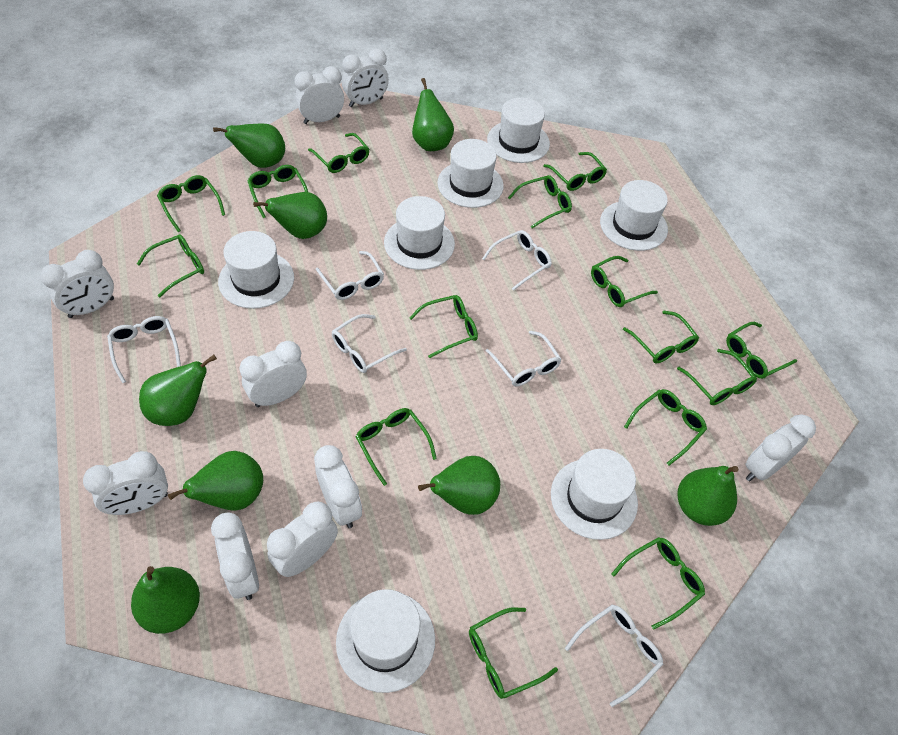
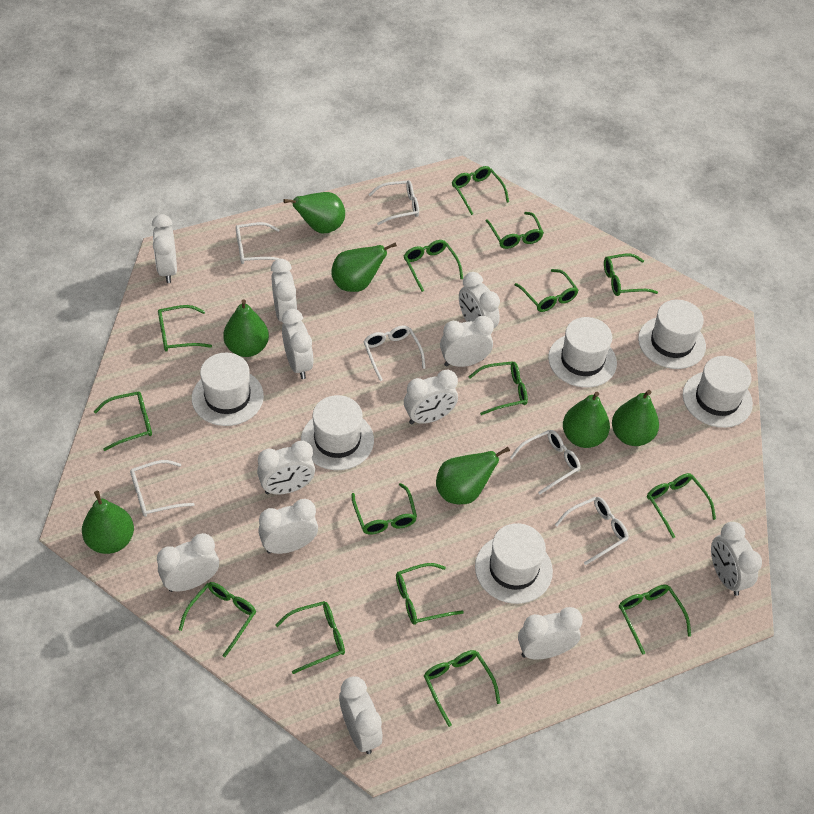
green pear: [131,566,200,634] [139,355,217,426] [168,451,263,511] [213,123,285,168] [253,192,327,239] [412,78,454,151] [418,456,500,515] [677,466,738,526] = 8 -> [82,491,134,554] [223,299,269,357] [283,192,345,234] [331,242,397,292] [436,447,510,504] [563,392,610,448] [612,390,659,446] = 7
white clock: [40,250,114,318] [83,451,168,515] [211,513,259,600] [240,341,307,407] [267,502,338,577] [294,66,344,124] [314,445,362,528] [342,49,389,107] [746,415,816,482] = 9 -> [152,214,177,283] [157,533,219,592] [257,441,315,494] [258,499,318,554] [271,259,297,322] [282,309,314,379] [339,676,382,754] [404,370,458,424] [440,316,494,367] [459,272,500,328] [518,607,583,660] [711,522,762,596] = 12
white hat: [218,231,294,309] [336,589,435,693] [384,196,455,270] [437,139,504,208] [487,97,550,163] [551,449,638,540] [600,180,668,251] = 7 -> [192,353,264,426] [301,395,374,470] [475,523,553,604] [548,317,617,388] [638,300,706,369] [683,356,753,428] = 6

